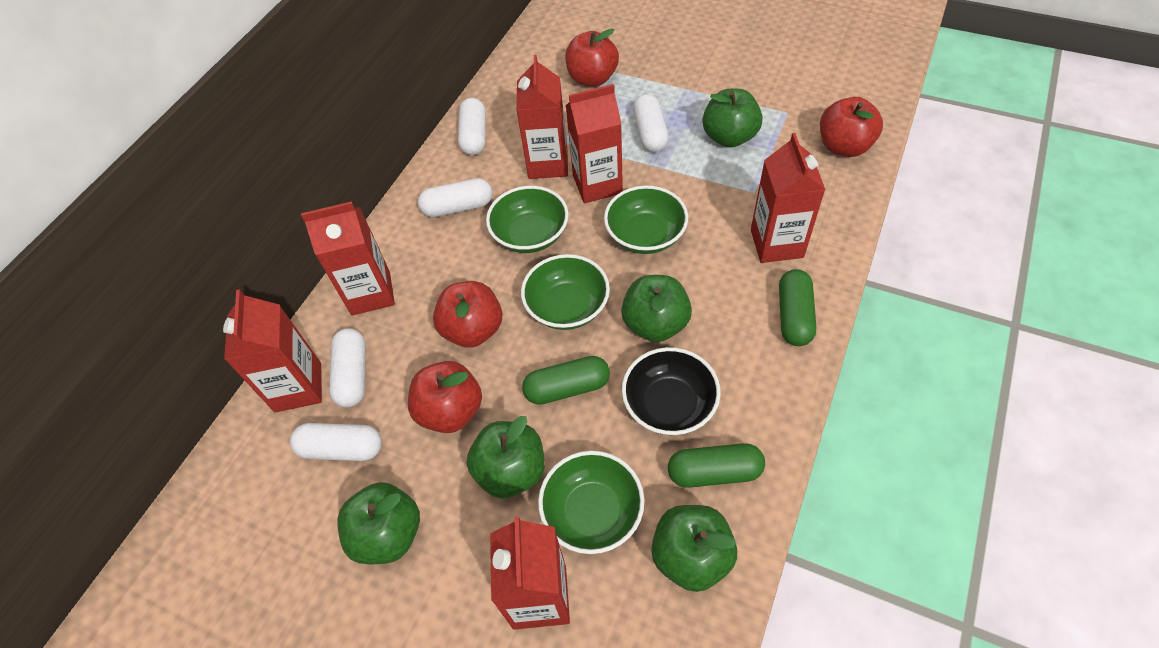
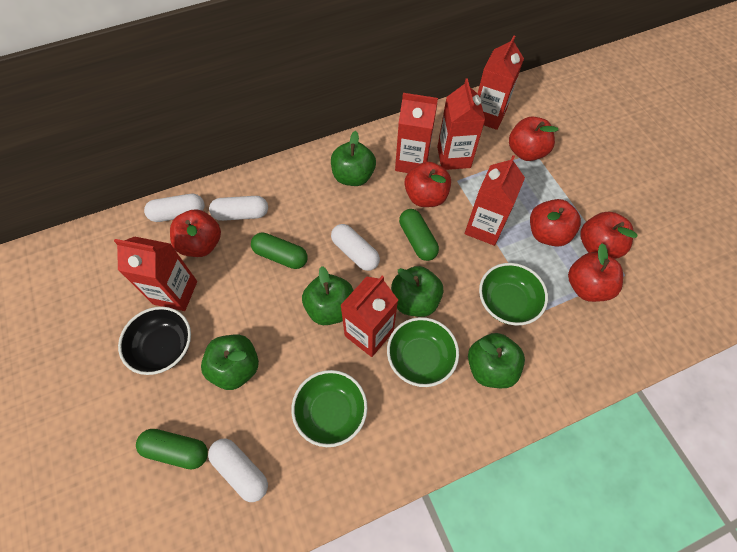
green bowl: [486,186,569,253] [521,254,610,330] [538,451,645,554] [604,186,688,254] = 4 -> [291,370,368,447] [387,317,459,387] [479,263,548,325] = 3
red apple: [408,361,482,433] [433,281,502,348] [565,28,619,87] [820,97,883,157] = 4 -> [170,209,221,257] [405,162,451,207] [509,117,558,161] [530,199,581,247] [568,243,623,302] [580,212,637,259] = 6
white capsule: [290,423,382,461] [329,328,366,407] [418,178,492,217] [458,98,486,155] [633,94,669,152] = 5 -> [144,194,205,222] [208,439,268,502] [209,196,268,221] [331,224,380,271] = 4

